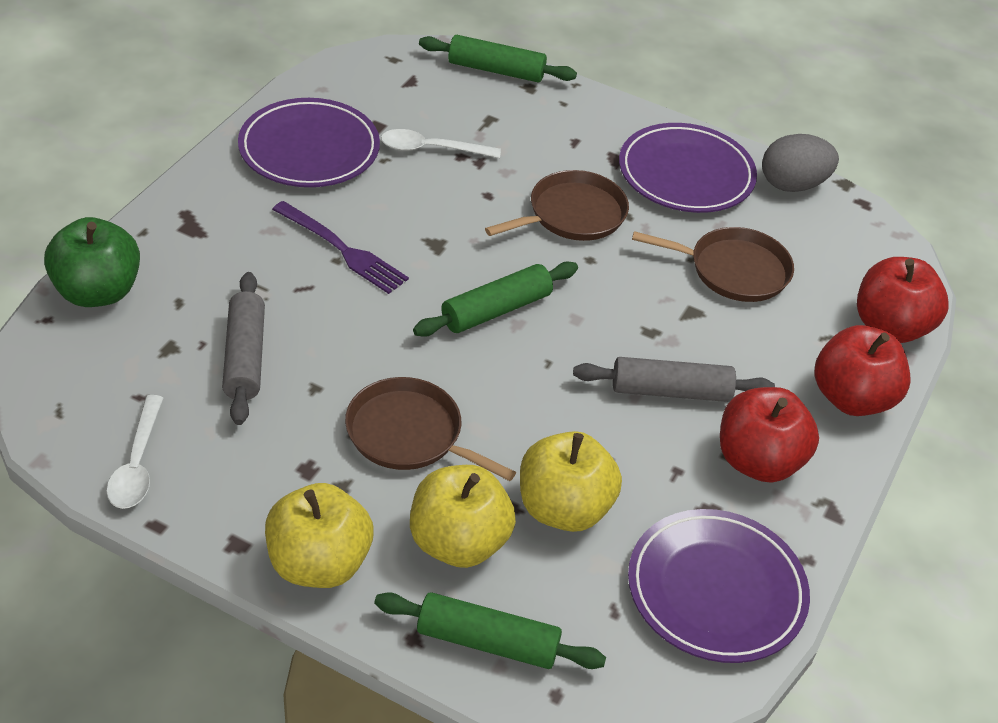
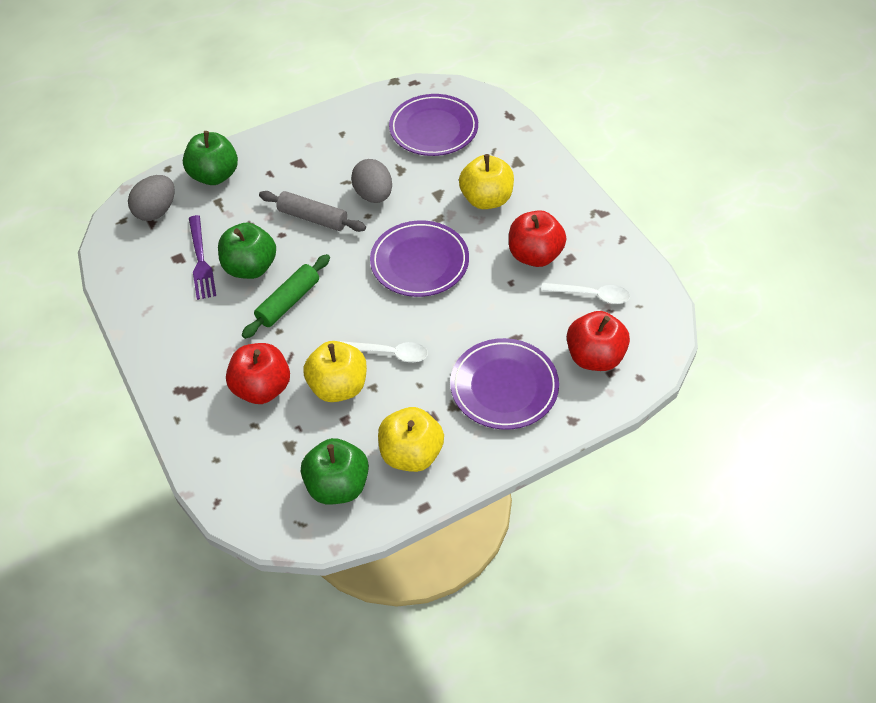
brown pan: [345,377,516,481] [485,170,629,241] [632,227,794,302] = 3 -> none = 0
green apple: [44,217,140,307] = 1 -> [183,131,238,185] [218,222,276,279] [301,438,369,504] = 3
green rolling pin: [374,592,606,669] [413,262,578,337] [419,35,577,82] = 3 -> [242,254,330,339] = 1
grey egg: [762,134,839,192] = 1 -> [128,175,175,221] [351,159,392,203] = 2
grey rolling pin: [222,272,265,425] [573,357,775,402] = 2 -> [259,191,366,232] = 1

